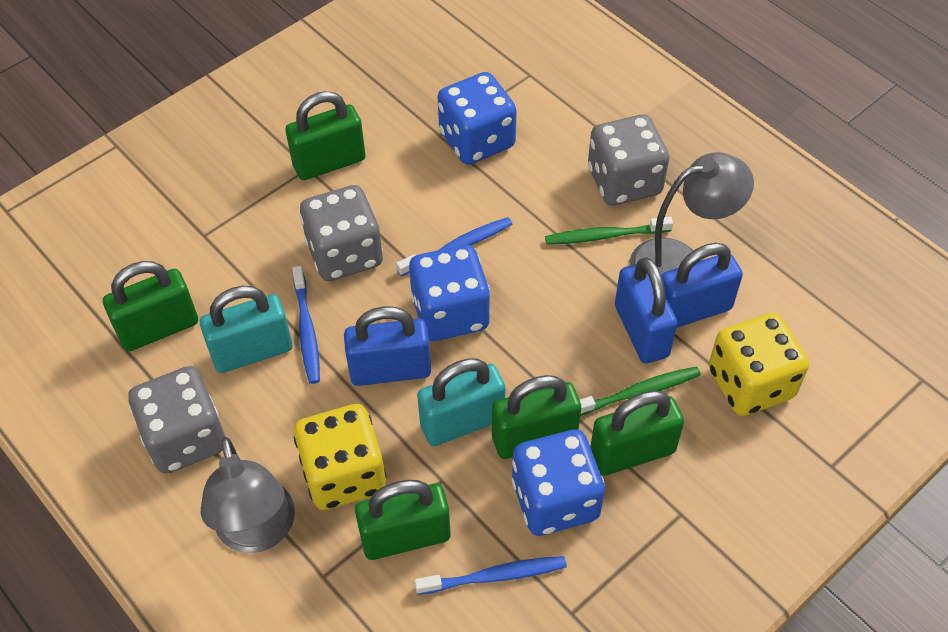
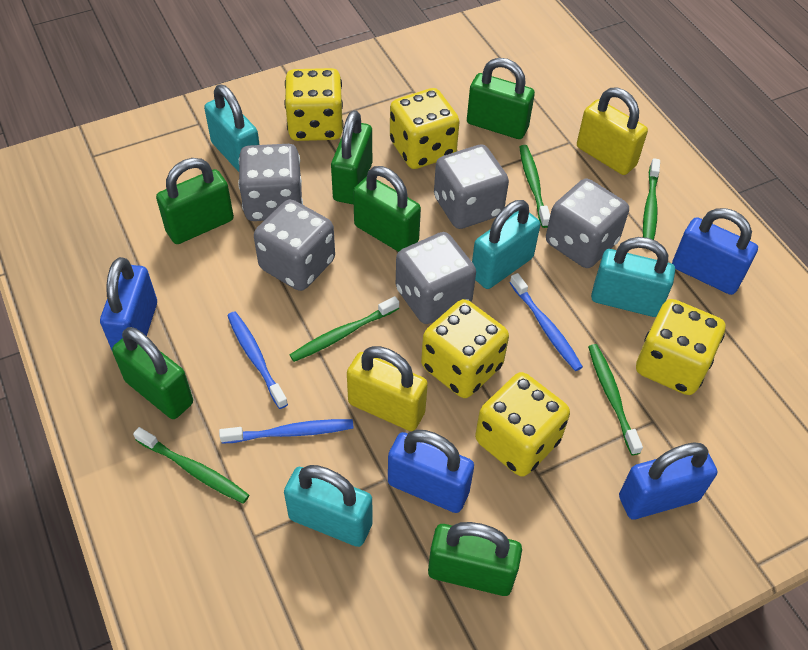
blue dice: [409,245,490,341] [438,72,517,165] [512,430,605,536] = 3 -> none = 0
blue padlock: [344,306,431,386] [615,257,677,363] [661,243,743,328] = 3 -> [100,257,157,350] [388,430,474,513] [619,442,717,520] [672,208,758,295] = 4
green padlock: [103,261,198,351] [286,91,366,180] [355,480,451,560] [492,375,581,459] [590,391,684,476] = 5 -> [112,327,193,419] [156,158,234,244] [331,110,372,204] [353,166,421,252] [428,522,522,596] [467,58,535,139] = 6
green toothbrush: [545,217,673,245] [580,366,701,416] = 2 -> [133,427,249,504] [290,296,399,362] [519,145,550,228] [588,344,643,455] [643,158,660,240] = 5
grey dice: [128,366,226,474] [300,185,383,281] [588,114,669,206] = 3 -> [238,144,303,221] [254,199,335,291] [396,232,476,324] [434,144,509,229] [546,179,629,268] = 5
grey lamp: [201,437,295,553] [630,152,754,274] = 2 -> none = 0
turquoise padlock: [200,286,292,373] [417,358,505,446] = 2 -> [204,85,260,172] [284,465,373,547] [472,200,540,289] [591,237,675,317] = 4
yellow dice: [294,404,386,510] [709,313,809,416] = 2 -> [284,68,344,141] [390,88,459,169] [421,299,509,398] [475,372,570,477] [636,299,726,395] = 5
yellow padlock: none = 0 -> [347,346,428,431] [577,88,648,175] = 2

